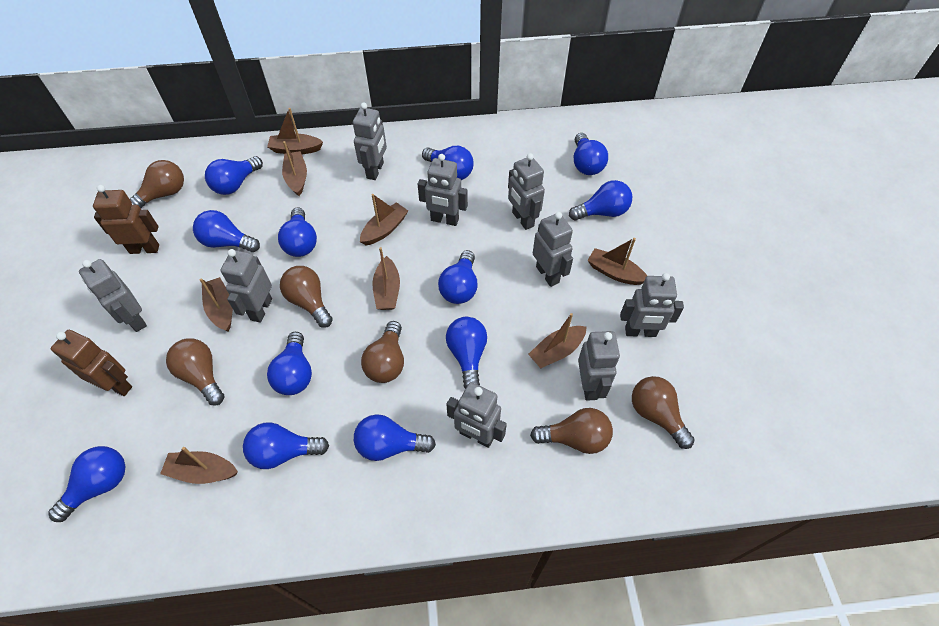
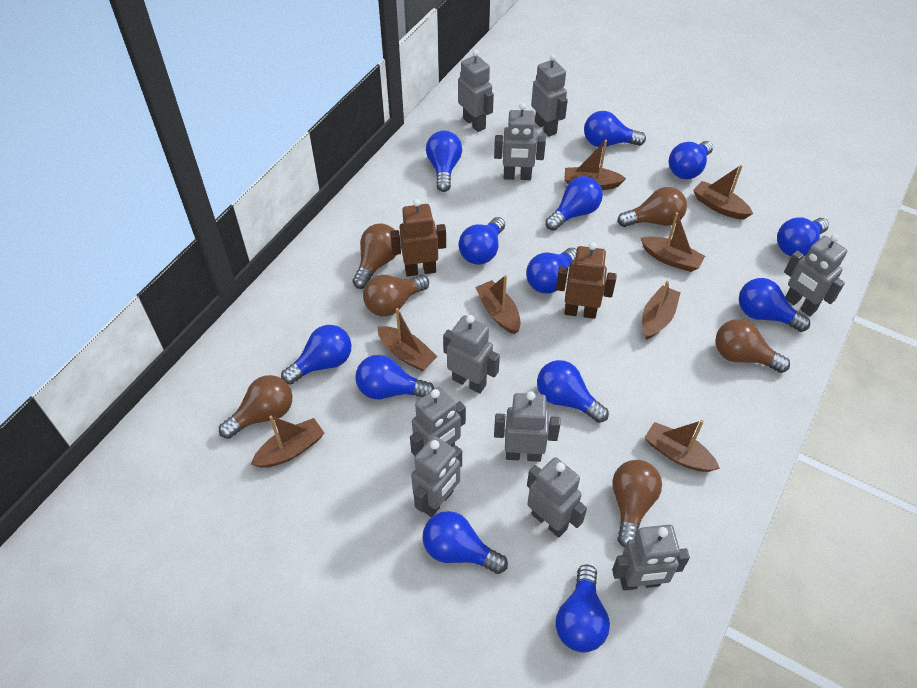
blue light bulb: [48,446,125,522] [193,210,260,252] [205,156,263,195] [243,422,329,469] [267,332,312,395] [278,208,317,257] [354,414,436,461] [422,146,474,180] [438,250,478,304] [446,317,487,389] [569,180,632,221] [574,133,608,175] = 12 -> [281,325,352,385] [355,355,435,399] [422,511,508,574] [426,131,462,192] [459,217,505,265] [526,248,577,294] [537,360,609,423] [545,176,603,231] [556,564,610,652] [584,111,646,147] [669,141,713,179] [739,278,810,332] [777,217,829,257] = 13
grey robot: [79,259,147,332] [221,249,272,323] [353,102,387,180] [418,154,468,226] [446,382,507,448] [508,153,545,230] [533,212,573,287] [578,331,620,401] [620,273,684,337] = 9 -> [410,387,466,456] [411,436,462,517] [443,315,500,394] [458,49,494,132] [494,103,546,180] [494,391,560,462] [527,457,587,538] [531,54,568,137] [612,525,690,590] [784,234,847,316] = 10

